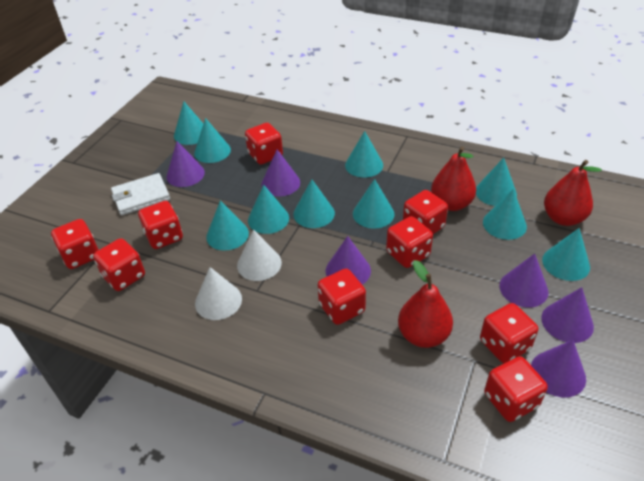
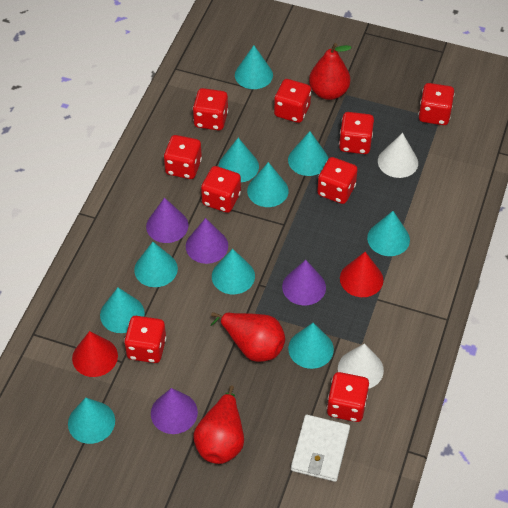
purple cone: [166,141,205,187] [261,150,300,196] [326,236,371,284] [500,254,548,308] [531,340,586,397] [541,287,594,343] = 6 -> [146,198,188,243] [151,388,198,434] [186,218,228,264] [282,260,326,305] = 4
red cone: none = 0 -> [72,331,118,377] [340,252,383,297] = 2

